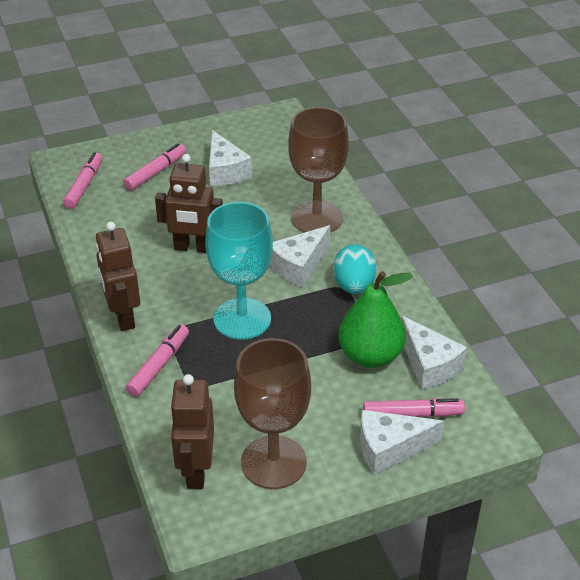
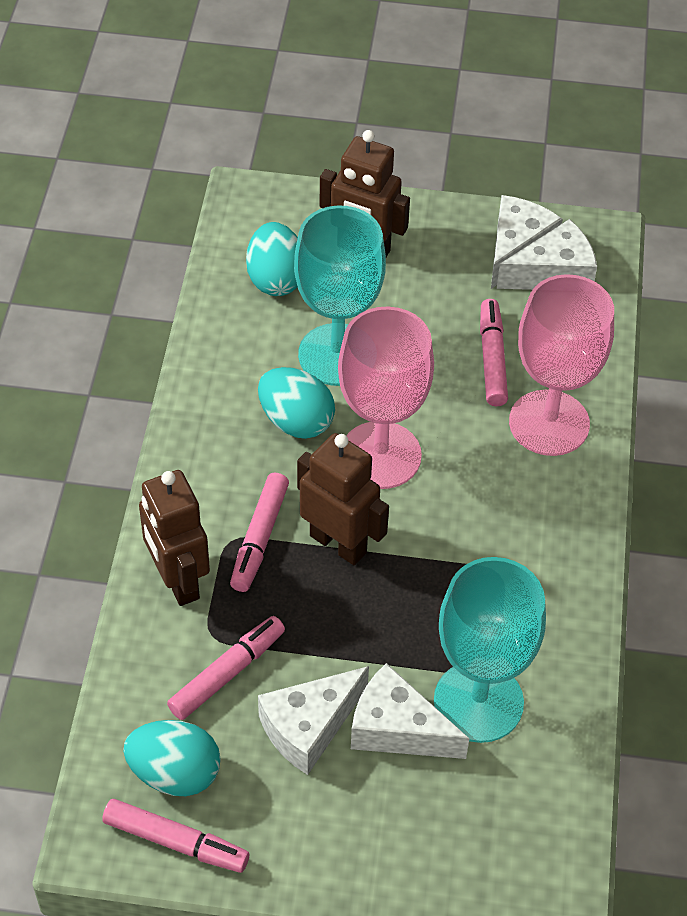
brown goblet: [234,338,311,489] [288,107,349,233] = 2 -> none = 0
green pear: [338,271,413,368] = 1 -> none = 0
pink goblet: none = 0 -> [338,307,434,489] [509,274,614,456] = 2
turquoise egg: [333,244,377,294] = 1 -> [123,720,221,796] [246,222,298,296] [258,367,335,439] = 3
turquoise goblet: [205,202,273,340] = 1 -> [294,205,386,386] [434,557,546,743] = 2

